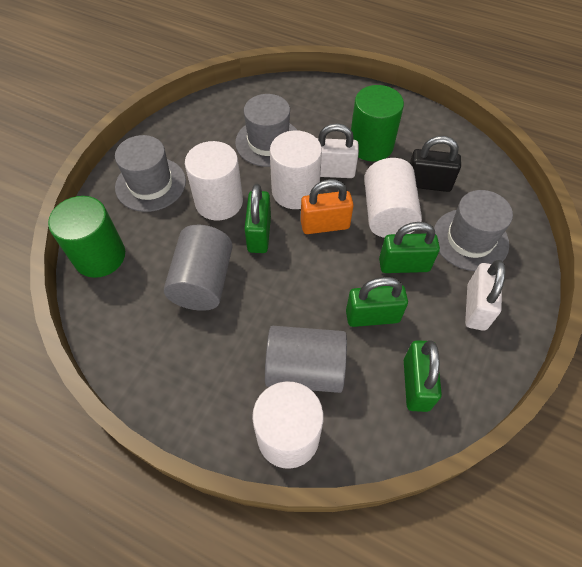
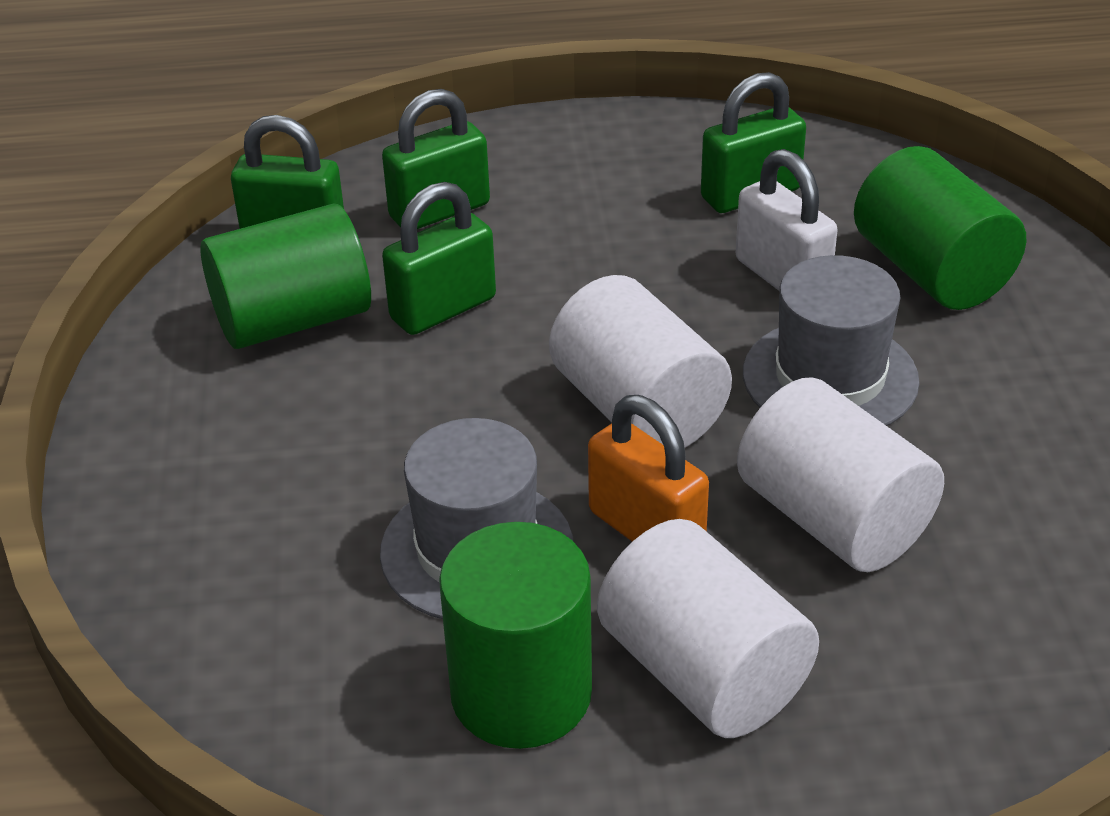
black padlock: [410,136,461,192] = 1 -> none = 0
green cylinder: [48,196,125,278] [351,85,404,161] = 2 -> [200,203,371,349] [439,522,592,749] [854,146,1026,310] = 3
grey cylinder: [164,225,233,311] [265,326,347,393] = 2 -> none = 0
grey hat: [115,135,186,212] [235,94,298,167] [434,190,513,271] = 3 -> [380,418,573,619] [743,255,920,426] = 2
white cylinder: [185,141,243,221] [252,381,324,469] [270,130,322,209] [364,158,422,238] = 4 -> [549,275,732,448] [597,519,819,738] [737,377,944,572] = 3
white padlock: [317,123,359,178] [465,260,505,331] = 2 -> [736,149,838,291] = 1

